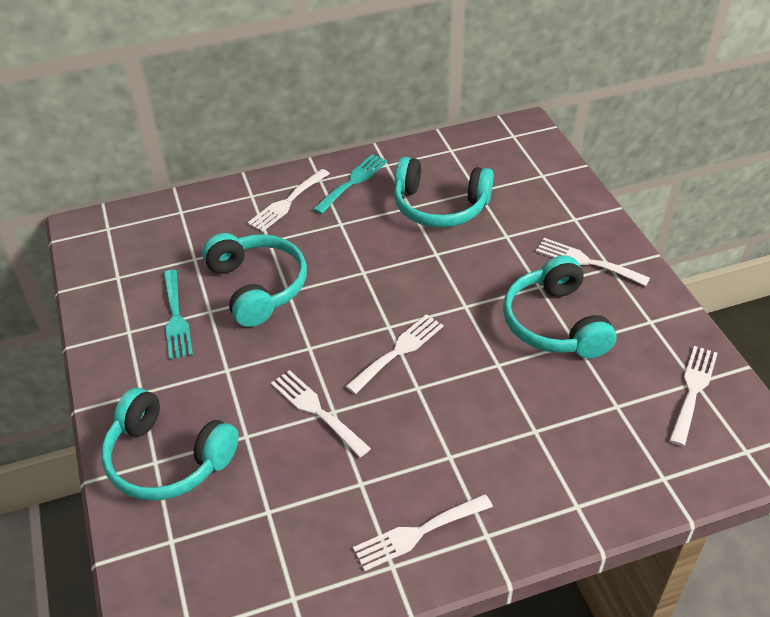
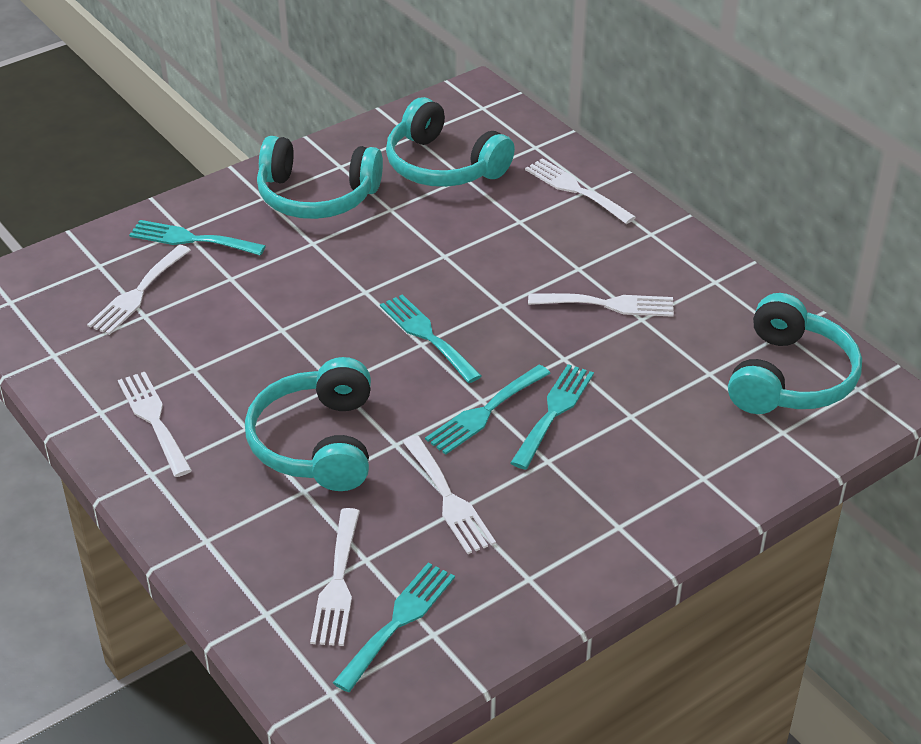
turquoise fork: [164,270,193,359] [313,154,388,214] = 2 -> [129,220,266,256] [333,563,455,692] [380,294,482,383] [425,365,551,455] [511,364,594,470] = 5

